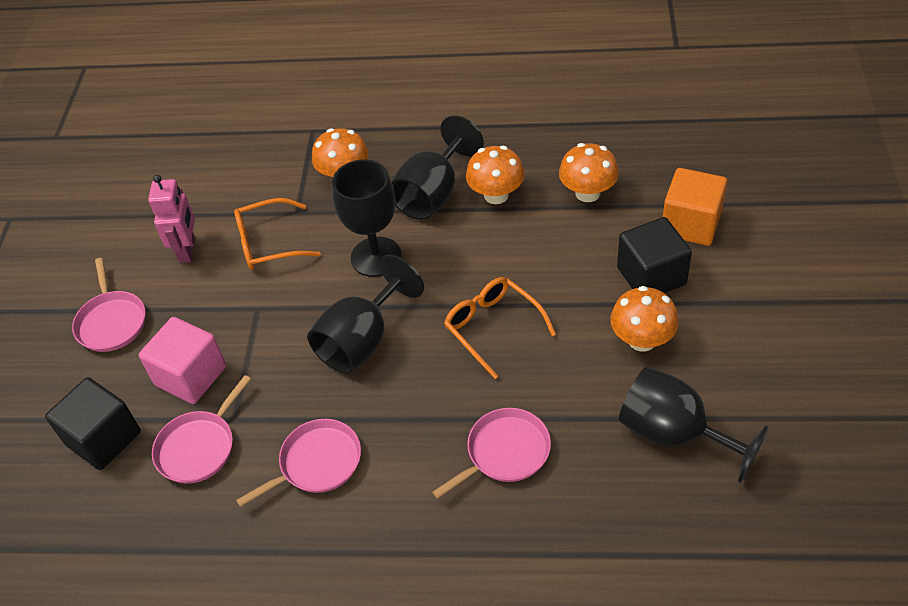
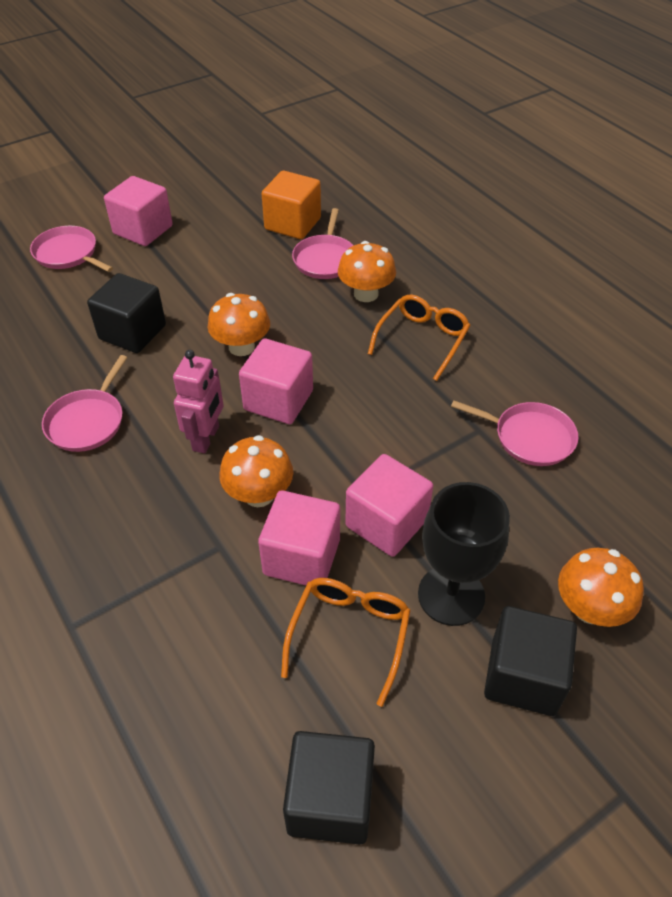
black cube: [45,377,141,470] [617,217,692,293] = 2 -> [87,273,166,353] [283,731,375,845] [484,606,577,716] = 3
black goblet: [307,255,424,374] [332,159,402,277] [392,116,484,220] [619,367,769,483] = 4 -> [418,482,510,626] = 1
pink cube: [139,317,226,404] = 1 -> [104,176,173,246] [239,338,313,424] [258,490,340,585] [345,454,433,557] = 4

